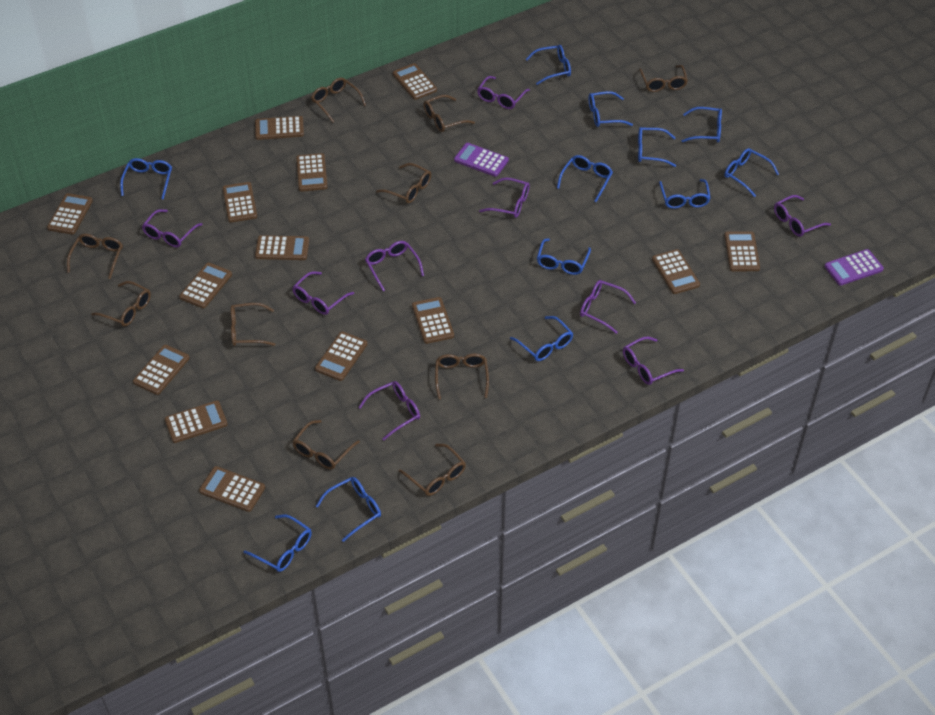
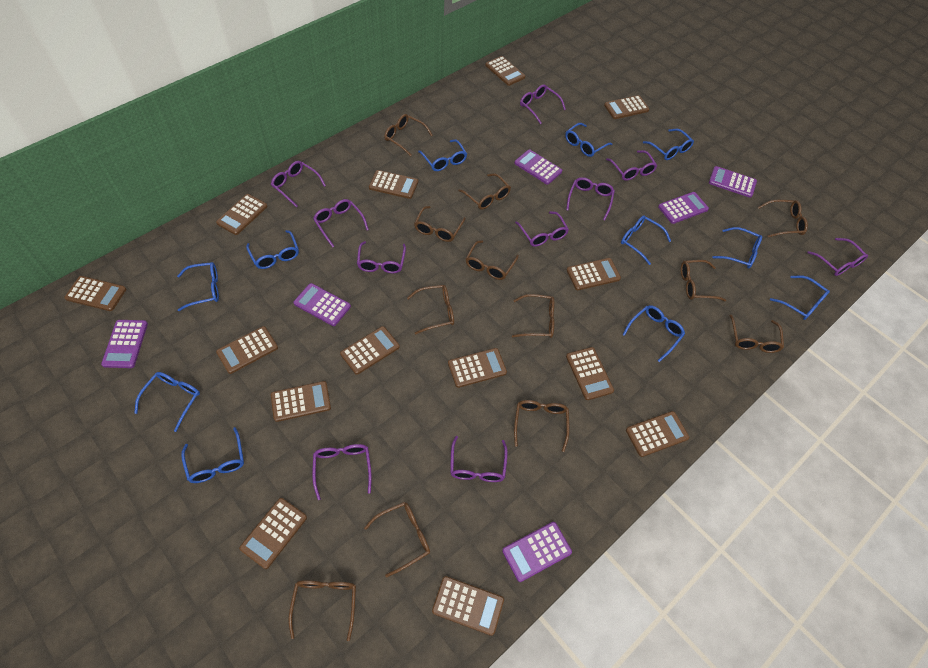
blue glasses: [120,158,172,200] [243,514,312,572] [316,477,381,542] [510,316,573,361] [526,45,571,85] [537,238,591,275] [557,155,613,202] [588,91,633,127] [638,127,676,167] [659,179,711,209] [682,107,722,143] [724,148,779,197] = 12 -> [134,372,200,432] [177,262,219,311] [181,427,244,483] [246,230,299,269] [418,140,467,171] [565,123,613,157] [621,215,671,265] [622,305,685,362] [643,129,694,160] [713,227,762,269] [770,275,830,320] = 11
brown glasses: [67,234,123,279] [91,281,151,327] [231,303,276,346] [292,420,360,469] [311,77,366,123] [376,163,431,203] [399,444,466,496] [423,95,475,132] [435,353,489,400] [639,65,688,92] = 10 -> [289,580,356,641] [364,502,430,577] [384,114,433,157] [407,285,454,334] [414,206,466,242] [458,173,511,210] [466,240,519,280] [512,294,554,338] [514,400,570,452] [681,260,726,301] [730,315,784,353] [758,200,808,237] = 12
purple calculator: [454,143,509,177] [824,249,884,286] = 2 -> [101,320,148,368] [293,283,351,326] [502,522,572,582] [514,149,562,185] [658,192,709,224] [709,166,757,198] = 6
purple glasses: [142,209,203,247] [292,271,354,315] [358,381,420,441] [365,241,424,291] [477,76,530,109] [479,177,530,218] [580,280,636,334] [623,337,684,385] [774,195,831,237] = 9 -> [271,161,326,207] [312,444,372,500] [313,199,369,247] [357,241,406,273] [450,436,508,482] [515,211,569,247] [520,84,566,124] [566,177,615,220] [606,150,657,181] [807,238,868,276] = 10

